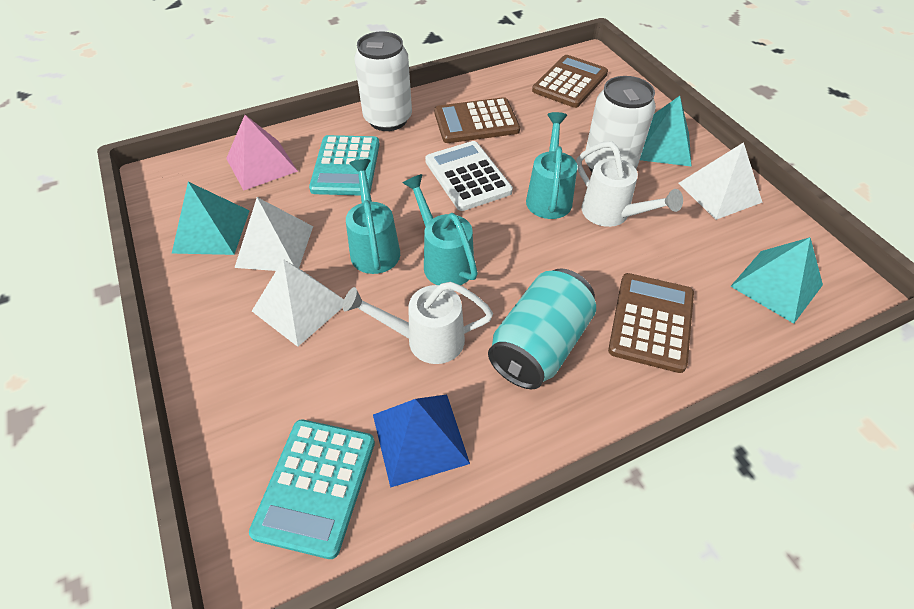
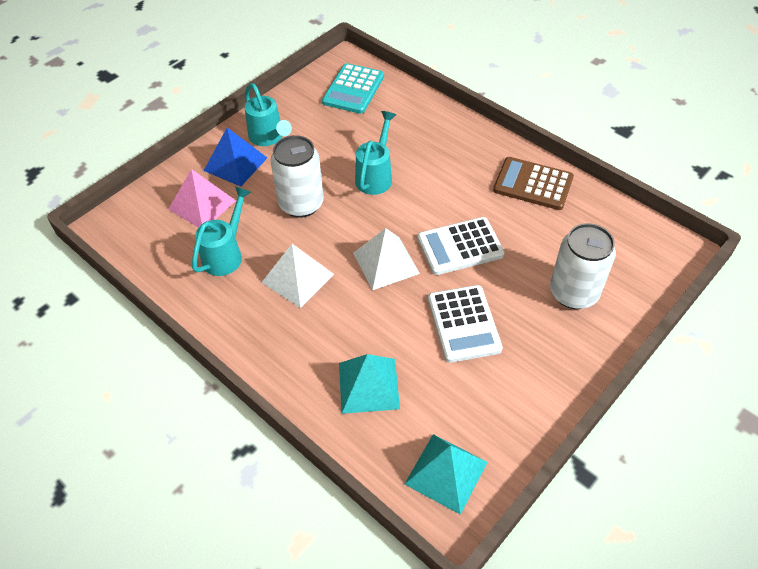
brown calculator: [434,97,520,143] [532,55,608,108] [608,273,694,373] = 3 -> [493,157,574,210] = 1
turquoise calculator: [249,420,375,559] [309,135,380,196] = 2 -> [322,63,384,114] = 1
turquoise can: [488,269,596,389] = 1 -> none = 0
turquoise pyramid: [172,182,250,255] [640,96,692,167] [730,237,823,324] = 3 -> [339,354,400,414] [405,434,488,515] = 2
white calculator: [425,141,513,211] = 1 -> [417,217,505,275] [428,285,503,363] = 2
white pyramid: [234,197,313,271] [252,259,344,347] [678,142,763,220] = 3 -> [261,244,334,308] [353,228,420,290] = 2
white watering can: [343,282,493,364] [576,141,683,227] = 2 -> none = 0

